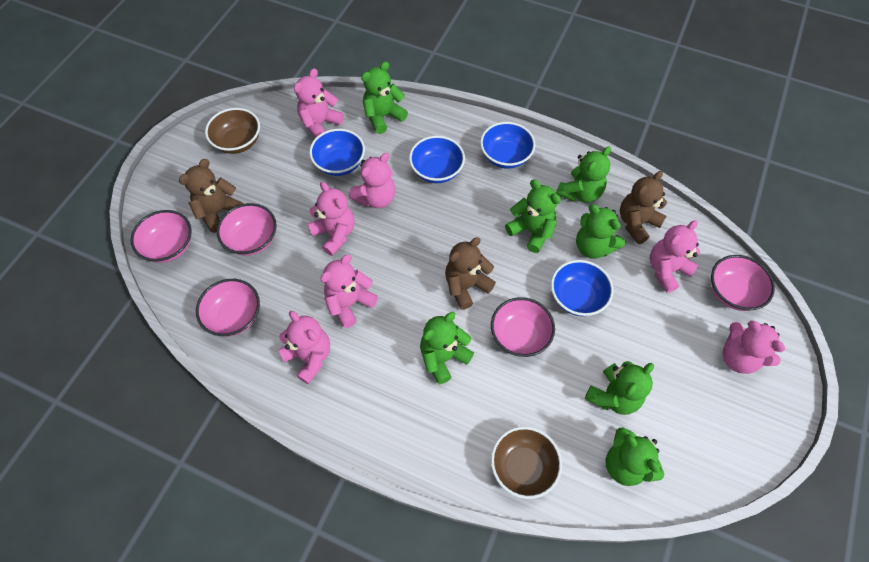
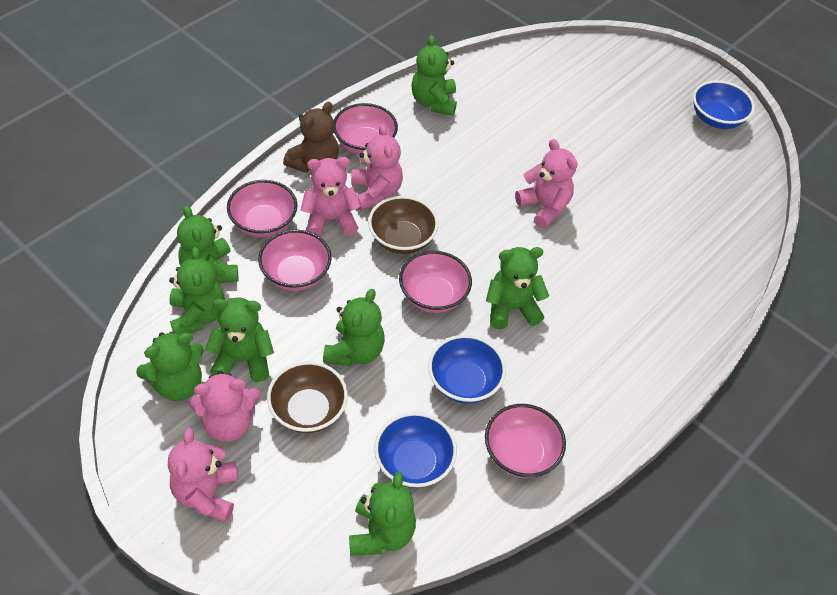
blue bowl: [309,129,365,176] [409,136,465,183] [480,122,536,169] [551,260,614,316] = 4 -> [374,412,457,488] [428,335,506,404] [693,80,755,129] = 3
brown teddy bear: [179,159,244,233] [445,237,496,310] [620,171,667,244] = 3 -> [283,102,339,173] = 1
green teddy bear: [361,62,408,134] [420,312,474,385] [505,180,561,253] [556,146,611,203] [576,204,625,259] [585,361,654,415] [606,428,664,486] = 7 -> [136,332,204,401] [169,247,225,335] [177,205,239,283] [205,297,274,382] [323,289,385,366] [349,472,416,556] [411,35,457,116] [486,247,549,329] = 8
pink teddy bear: [278,311,330,384] [294,68,344,138] [308,182,355,256] [320,254,378,328] [349,153,395,208] [650,220,700,293] [723,321,785,374] = 7 -> [168,428,238,522] [189,370,261,442] [300,157,361,237] [351,124,403,210] [515,139,578,228] = 5

